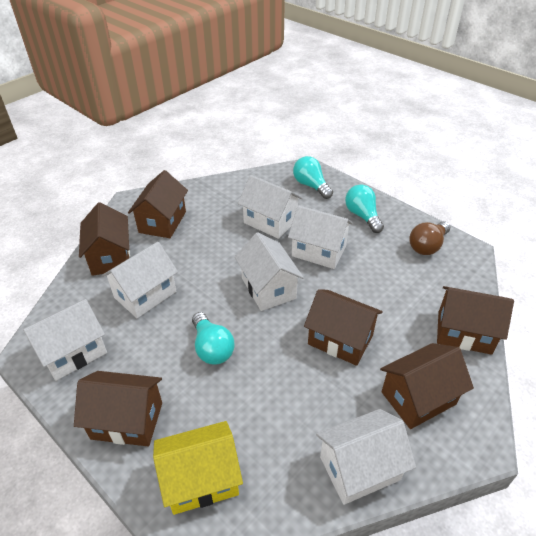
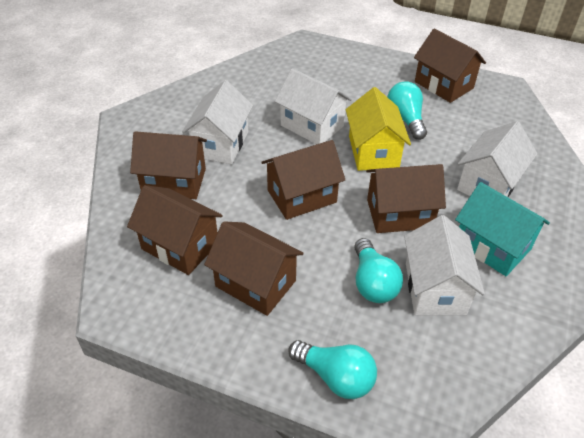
brown light bulb: [409,221,450,255] = 1 -> none = 0
turquoise house: none = 0 -> [455,182,550,276] = 1
white house: [23,299,107,381] [102,242,178,318] [235,232,304,311] [238,175,303,239] [288,205,353,269] [316,409,416,505] = 6 -> [182,80,253,164] [275,68,352,144] [404,215,485,315] [457,121,538,197] = 4

